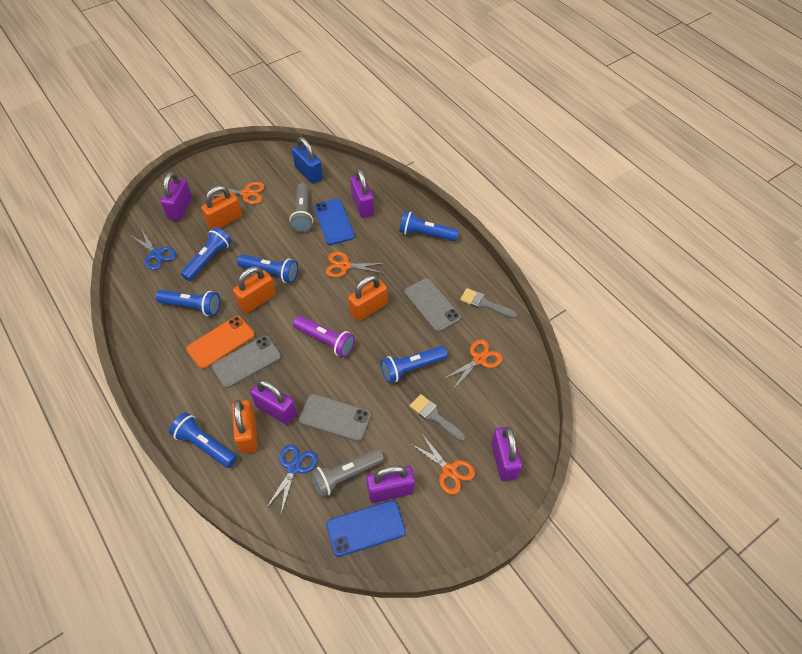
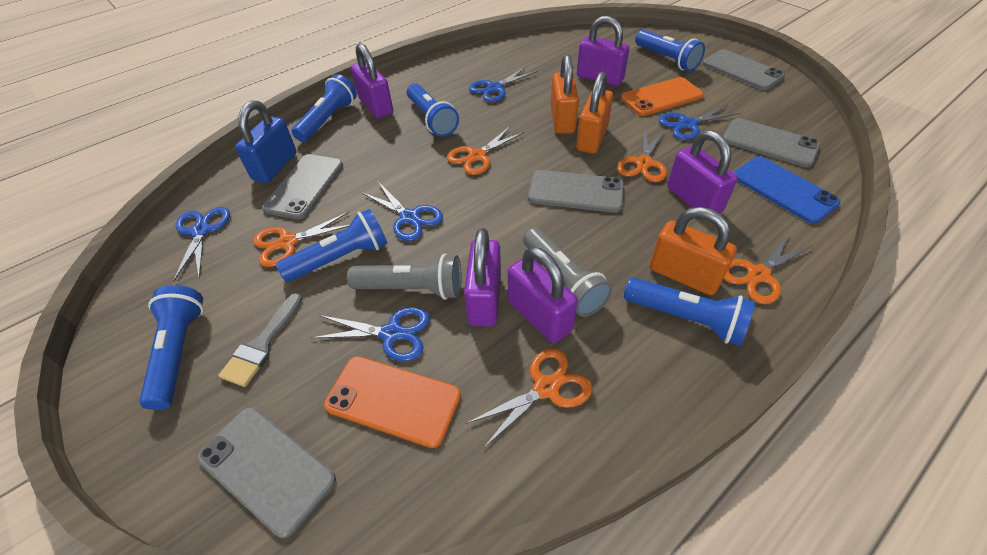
blue phone: [314,199,355,245] [326,500,406,557] = 2 -> [734,157,841,224] = 1
blue scissors: [130,228,176,270] [265,444,317,514] = 2 -> [173,207,230,282] [311,307,430,361] [361,182,443,241] [469,66,538,102] [658,105,740,140] = 5
grey brush: [410,394,465,441] [460,288,517,318] = 2 -> [218,293,302,387] = 1
grey phone: [212,336,281,388] [298,394,371,442] [404,278,461,332] = 3 -> [197,407,336,538] [262,154,343,219] [528,170,624,213] [703,49,785,90] [723,118,820,167] = 5
orange padlock: [201,186,242,230] [232,400,258,454] [233,266,276,313] [348,275,388,321] = 4 -> [551,54,579,134] [576,72,613,154] [650,207,737,295] = 3
orange phone: [186,316,255,369] = 1 -> [324,356,461,448] [621,77,704,116] = 2
orange scissors: [211,182,264,204] [326,252,385,278] [410,434,475,495] [442,339,502,389] = 4 -> [253,212,350,267] [447,126,524,175] [466,348,592,449] [617,128,667,182] [723,234,813,304] = 5
purple flashlight: [293,316,355,357] = 1 -> none = 0

